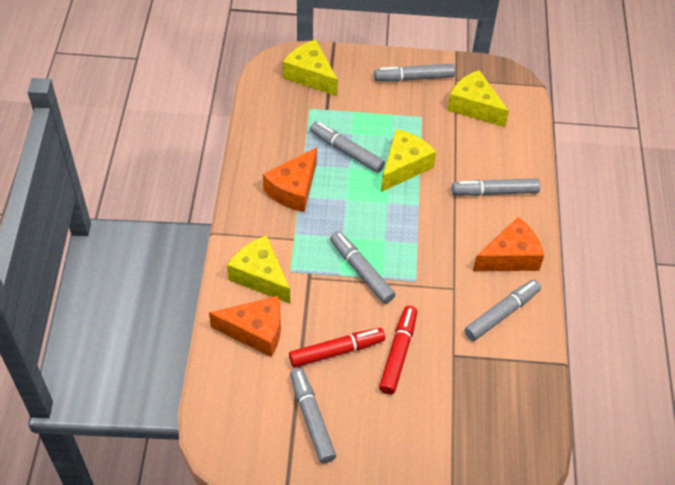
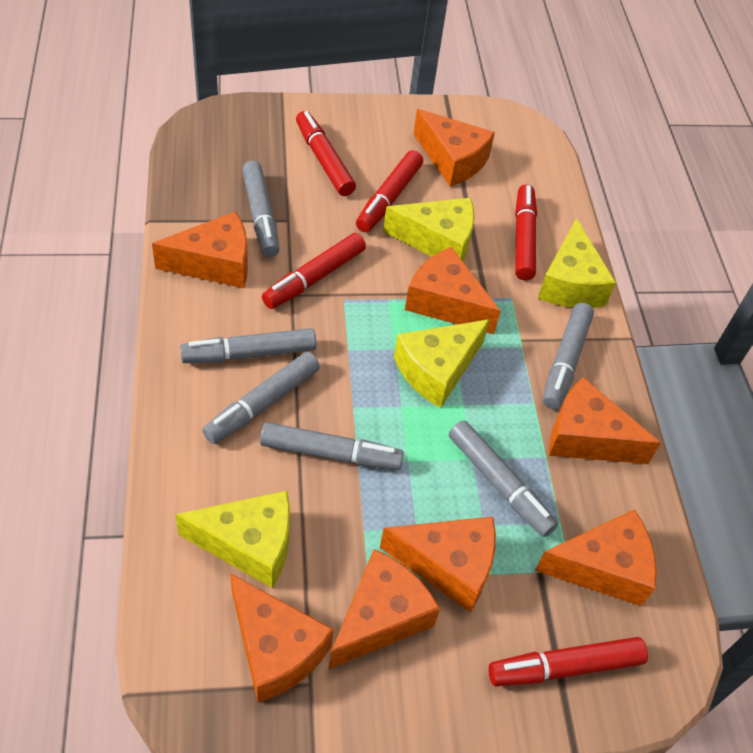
orange cheese: [209,296,281,357] [263,147,317,212] [473,217,544,271] = 3 -> [152,211,248,288] [230,573,334,703] [329,549,440,669] [380,517,496,612] [405,247,501,334] [413,109,495,187] [535,510,657,606] [549,377,661,464] = 8
red marker: [289,328,385,368] [379,306,417,394] = 2 -> [262,233,366,309] [296,111,356,196] [356,150,423,232] [488,637,648,686] [515,184,537,280] = 5

